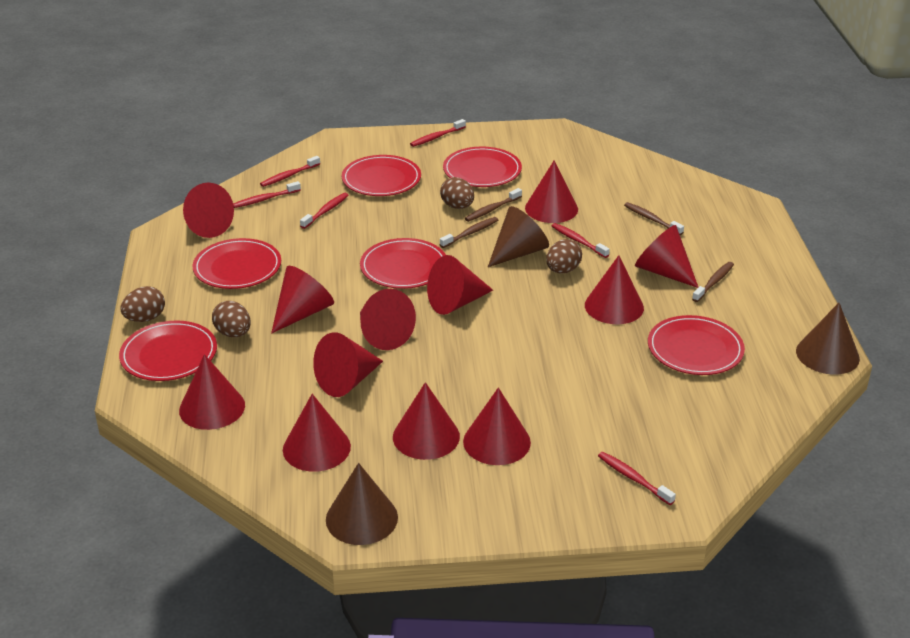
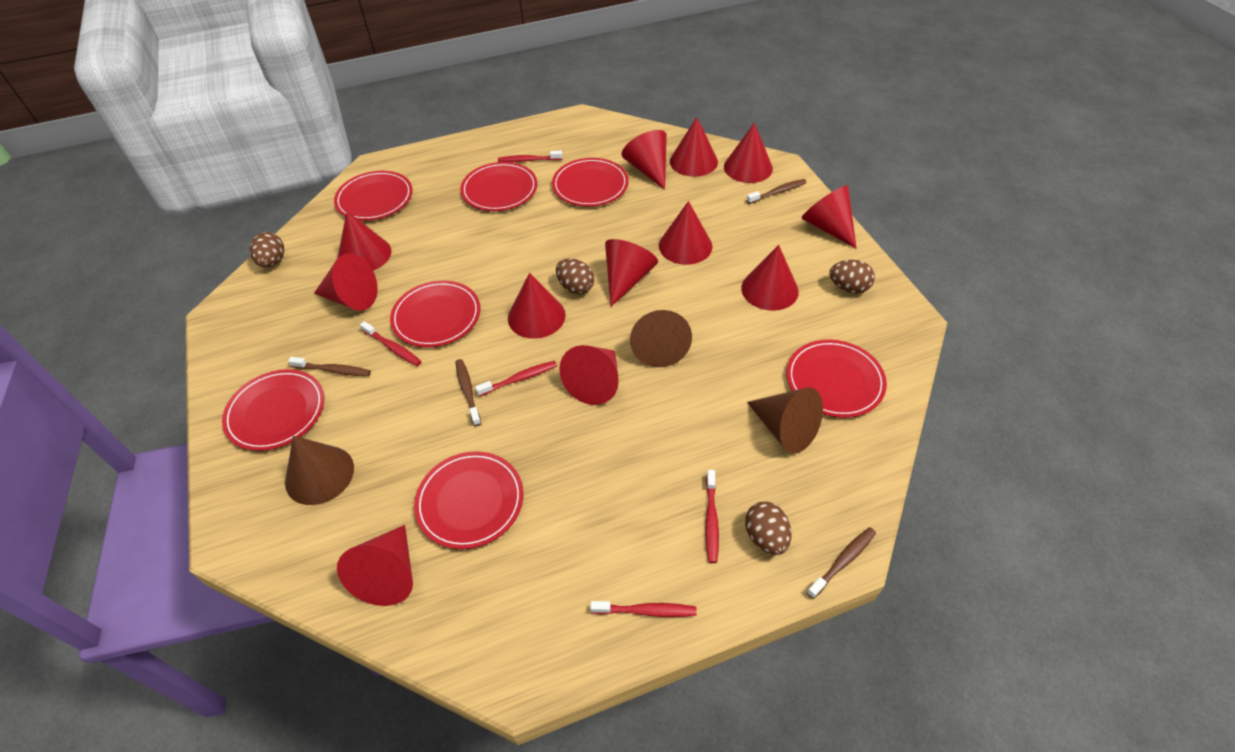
red plate: [119,321,217,381] [192,238,281,289] [342,155,421,196] [360,238,446,289] [443,147,522,187] [648,315,745,375] = 6 -> [222,369,324,451] [334,171,413,221] [390,280,481,347] [414,451,524,549] [460,162,537,211] [552,158,629,207] [787,340,887,418] = 7
red toothbrush: [233,181,301,208] [260,156,320,187] [300,193,349,229] [410,119,466,147] [552,223,610,258] [598,452,676,505] = 6 -> [360,321,422,366] [475,361,557,396] [498,151,562,162] [590,601,697,617] [705,470,719,563] = 5

